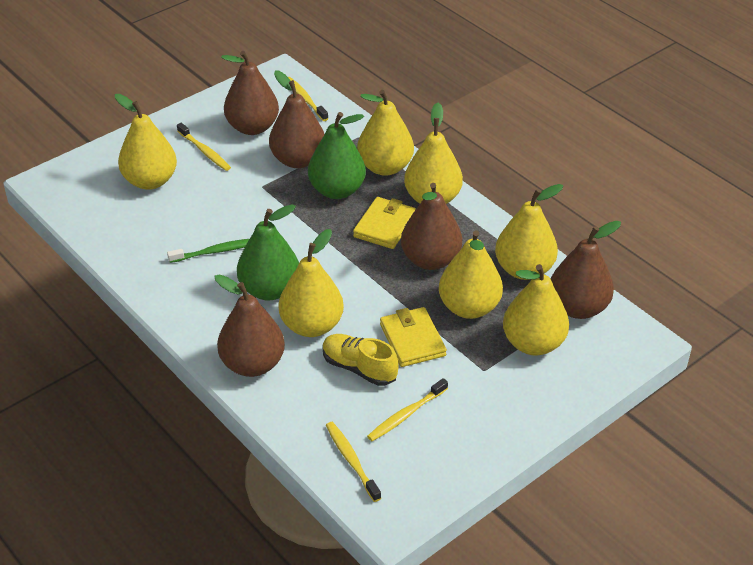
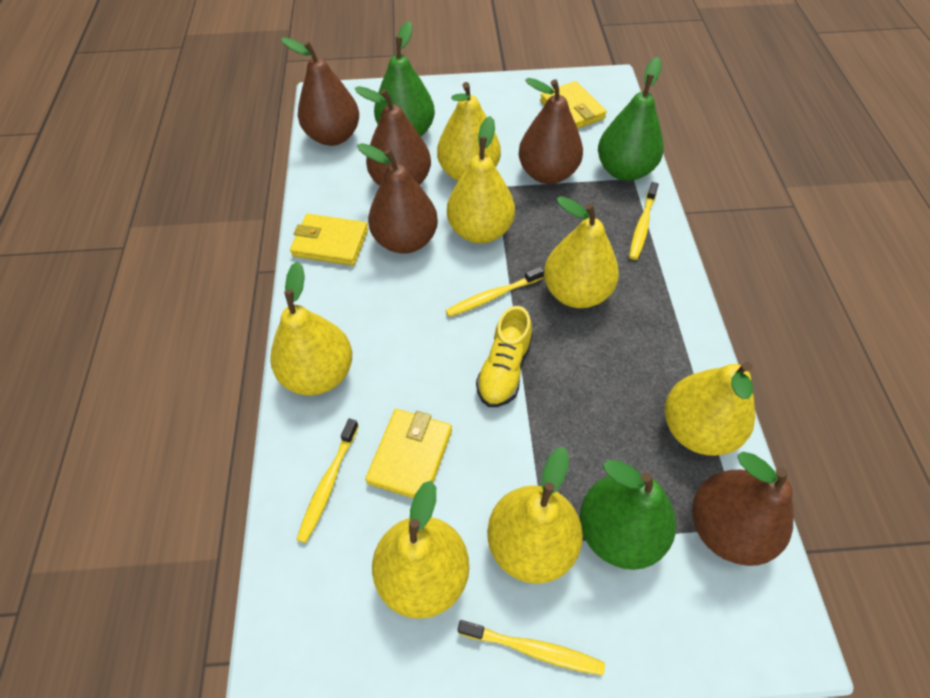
green pear: [237,204,299,300] [308,112,366,199] = 2 -> [374,21,435,137] [580,460,676,570] [598,57,664,181] = 3
green toothbrush: [167,239,249,263] = 1 -> none = 0
yellow wallet: [353,197,416,249] [380,307,447,367] = 2 -> [290,214,368,266] [365,409,452,499] [540,81,607,129] = 3

